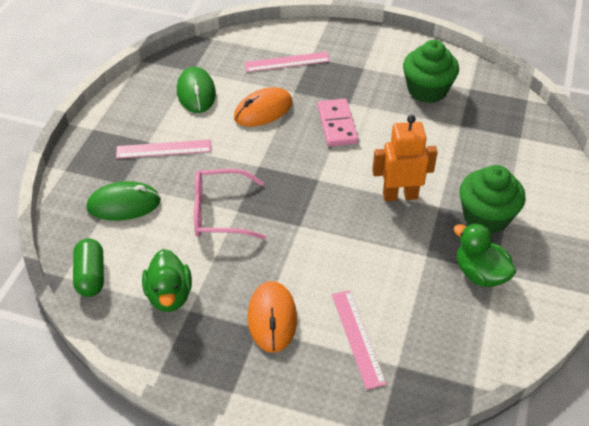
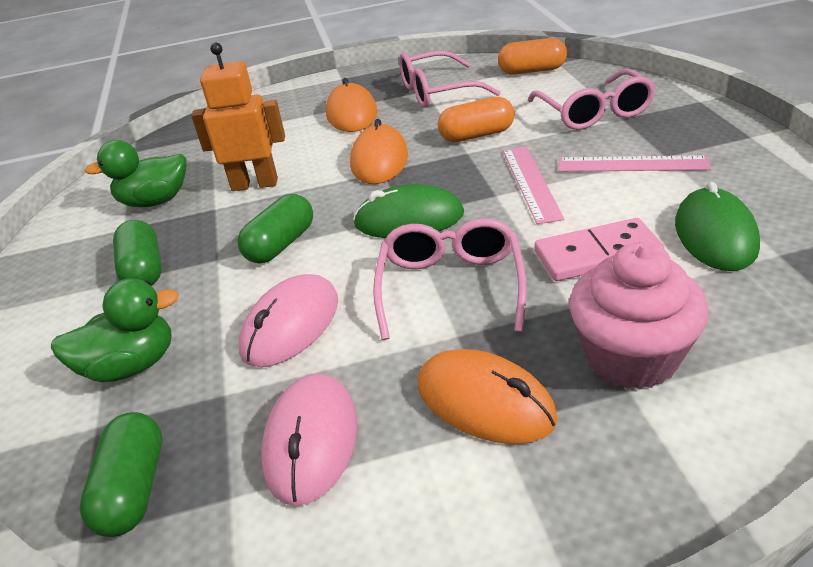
green capsule: [73,239,104,297] = 1 -> [80,412,162,537] [113,220,162,286] [237,194,313,263] = 3
green cupcake: [403,40,459,103] [460,165,526,234] = 2 -> none = 0
orange capsule: none = 0 -> [438,97,515,142] [498,38,567,75] = 2
orange mouse: [234,87,292,127] [248,281,297,353] = 2 -> [326,78,377,132] [350,119,408,184] [418,349,558,444] = 3
pink cupcake: none = 0 -> [569,242,709,389] = 1
pink glasses: [194,169,266,239] = 1 -> [373,218,527,340] [399,51,501,108] [528,69,656,130] = 3
pink mouse: none = 0 -> [239,274,338,367] [261,374,357,506] = 2
pink ruler: [116,140,211,159] [244,52,330,72] [332,290,387,390] = 3 -> [503,146,564,224] [559,155,711,172] = 2

